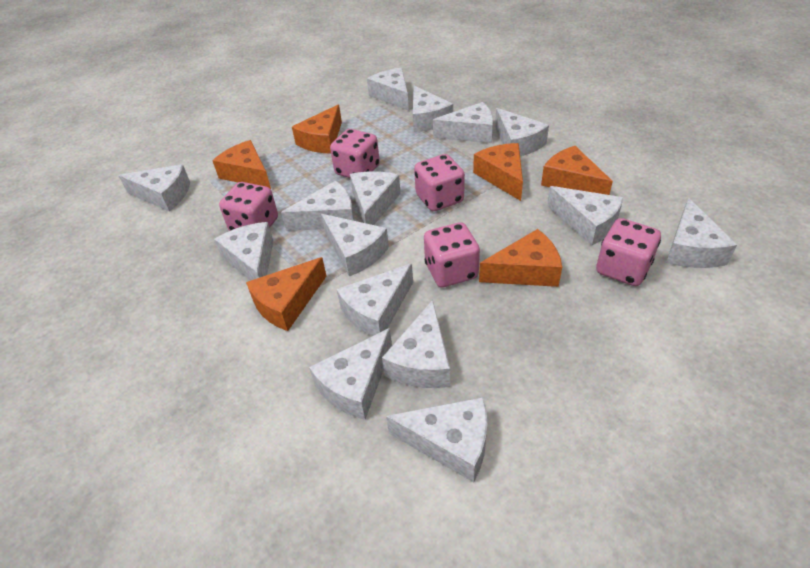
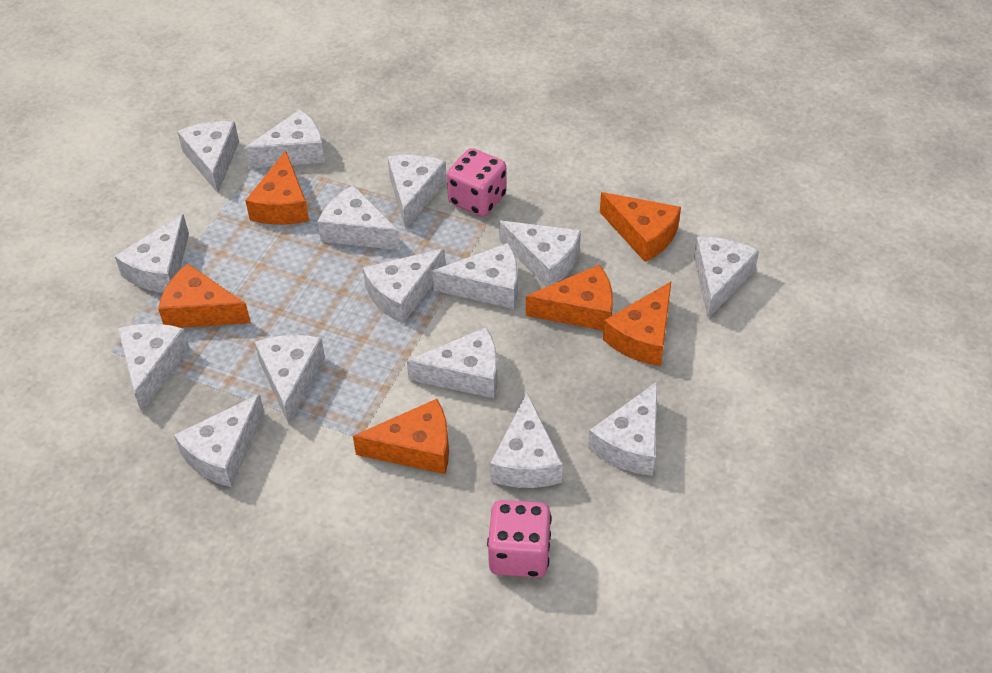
pink dice: [219,182,278,231] [330,129,380,178] [414,154,465,211] [424,222,480,287] [596,218,661,286] = 5 -> [447,148,507,217] [487,500,552,578] = 2

